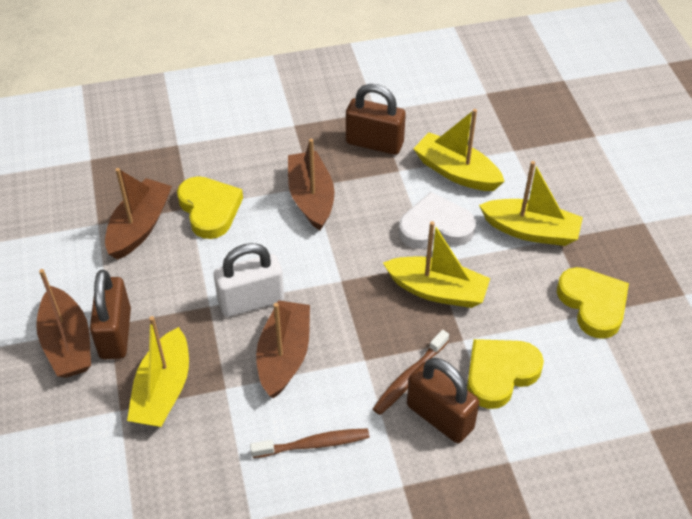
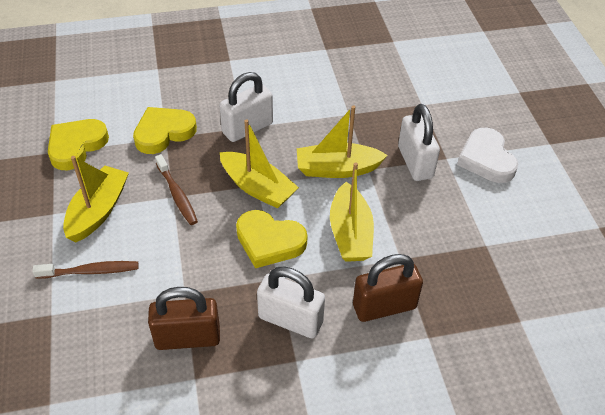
brown boat: [36,269,91,378] [105,168,172,260] [256,300,310,398] [288,138,334,231] = 4 -> none = 0
brown padlock: [90,270,131,359] [346,84,406,155] [407,358,479,443] = 3 -> [148,287,220,350] [353,254,423,322] = 2
white padlock: [214,243,284,317] = 1 -> [219,72,273,142] [257,267,325,338] [398,104,440,181] = 3

